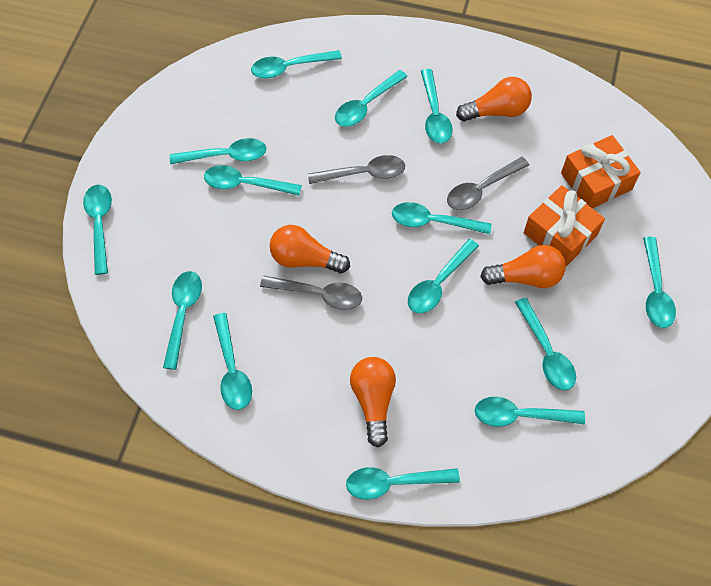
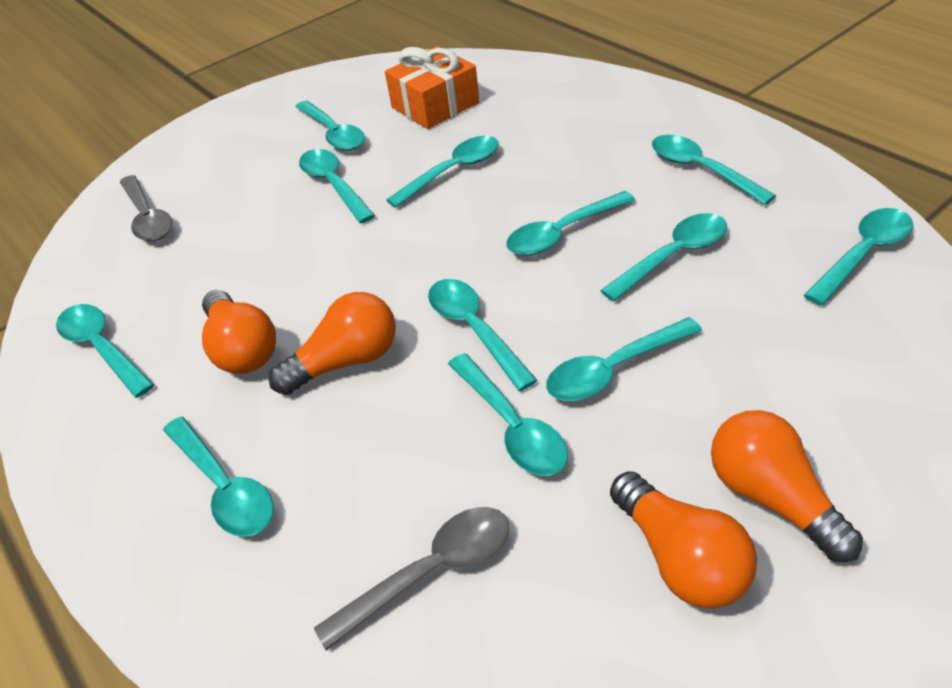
grey spoon: [260,276,362,310] [308,155,405,184] [447,157,529,210] = 3 -> [120,175,172,241] [314,507,509,651] = 2
orange gift: [524,185,605,266] [561,135,641,208] = 2 -> [385,46,479,129] = 1
turquoise spoon: [83,185,112,275] [163,271,202,370] [170,138,266,164] [204,165,302,196] [213,313,252,410] [251,50,342,79] [335,70,408,127] [346,467,460,499] [392,202,492,234] [408,239,479,313] [421,69,453,143] [475,397,585,427] [515,298,576,390] [643,237,676,328] = 14 -> [56,304,154,398] [163,417,274,537] [295,100,365,151] [299,149,375,223] [386,136,499,208] [428,279,537,391] [448,353,568,476] [506,191,635,256] [546,317,702,401] [600,213,727,301] [652,135,776,205] [804,208,913,306] = 12

